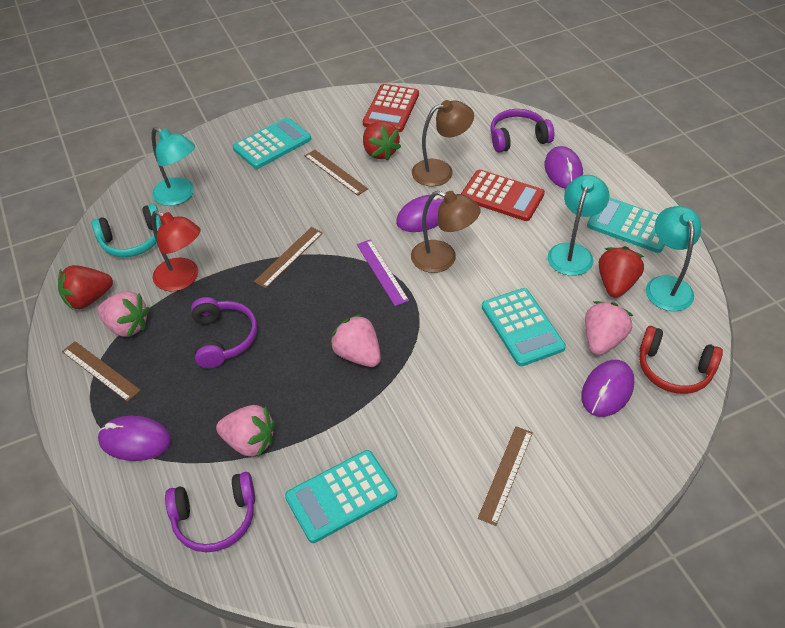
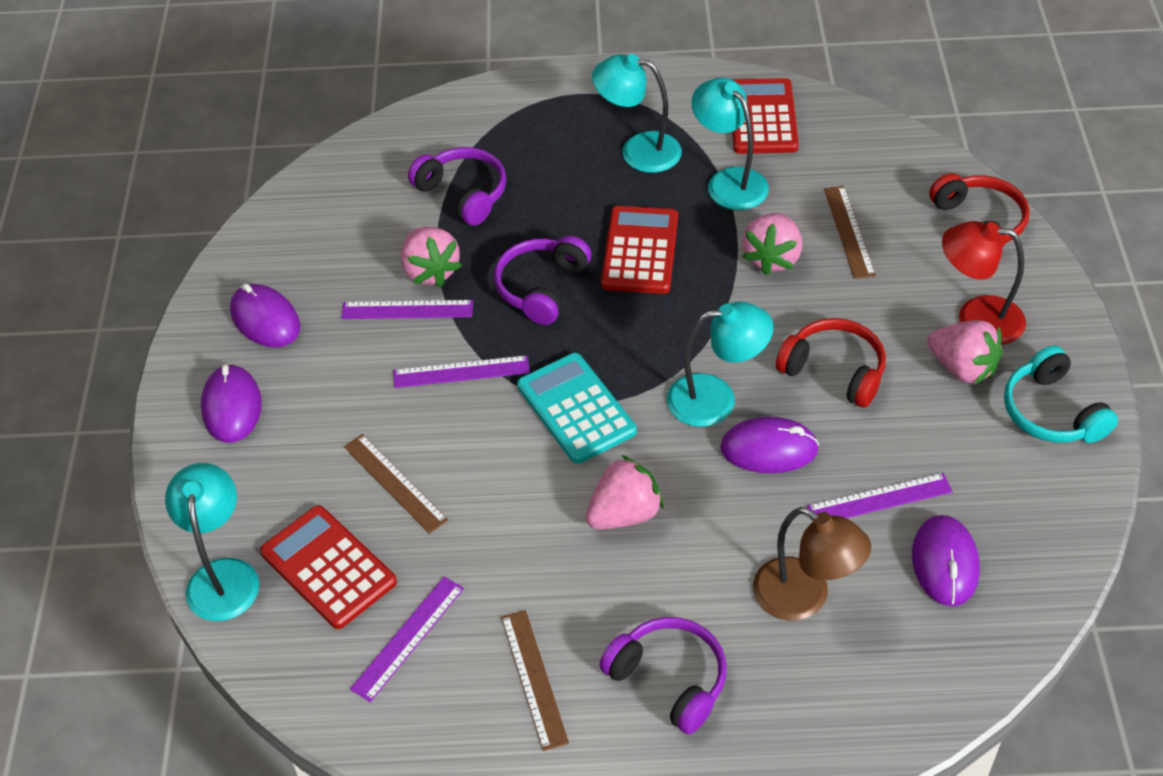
brown lamp: [411,191,480,273] [412,100,474,186] = 2 -> [753,507,871,620] = 1
brown ruler: [62,341,141,402] [254,227,323,288] [305,150,368,196] [478,426,533,526] = 4 -> [344,434,448,534] [501,610,569,751] [824,186,876,279] = 3
purple ruler: [357,240,409,306] = 1 -> [341,300,473,319] [350,576,464,702] [393,355,530,388] [807,473,953,518] = 4
red calculator: [363,84,419,132] [461,170,545,221] = 2 -> [260,505,397,629] [601,206,678,294] [732,78,799,154] = 3
red headphones: [639,326,723,394] = 1 -> [776,318,886,408] [929,173,1030,248] = 2
red strawberry: [58,265,113,310] [363,121,401,161] [599,246,644,298] = 3 -> none = 0
turquoise calculator: [233,117,311,169] [285,450,397,543] [482,288,566,366] [587,197,665,253] = 4 -> [517,353,637,464] = 1
turquoise lamp: [152,127,195,206] [548,175,610,276] [646,206,701,311] = 3 -> [165,463,259,621] [592,54,682,173] [667,301,774,427] [691,78,769,210] = 4

